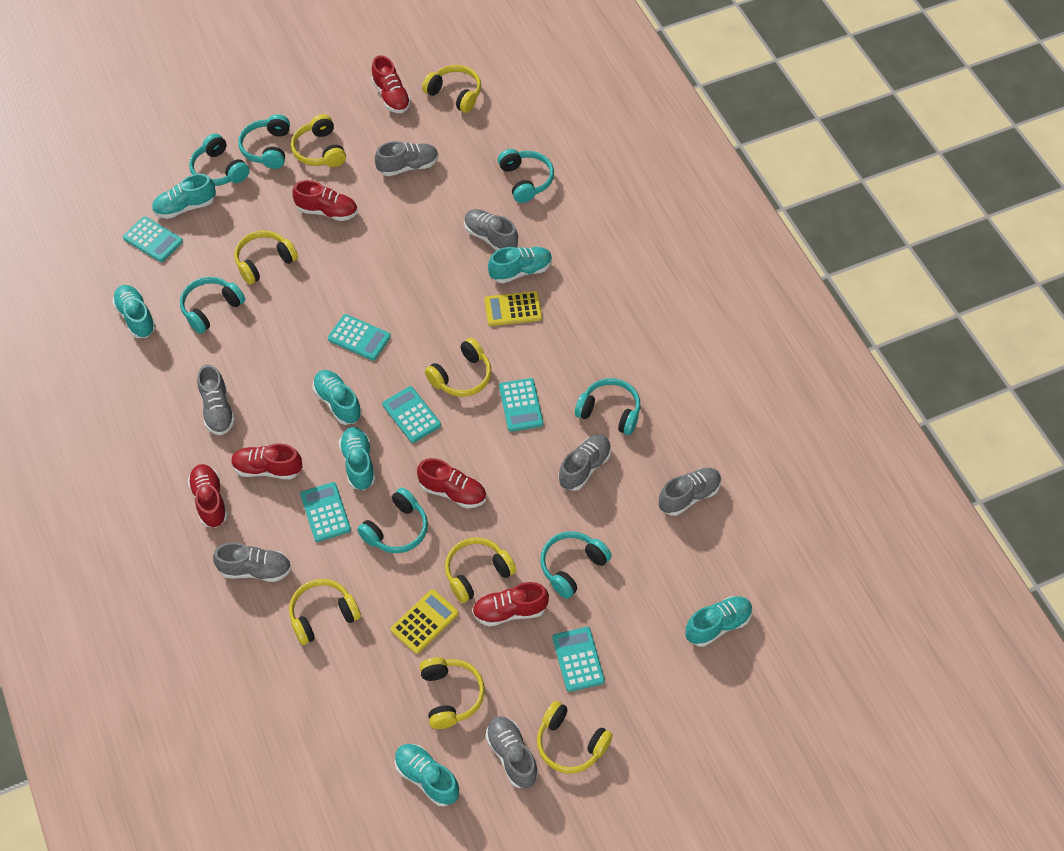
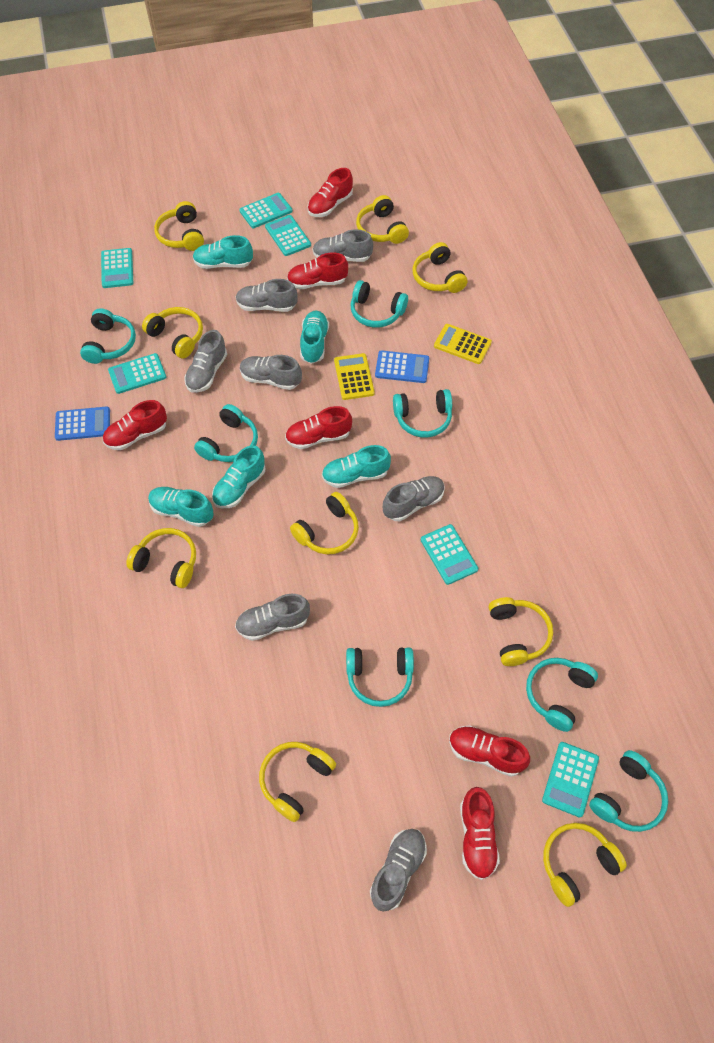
blue calculator: none = 0 -> [55,406,110,441] [375,350,429,383] = 2
turquoise shoe: [112,285,156,338] [152,174,216,219] [312,370,362,425] [339,427,376,490] [394,744,459,806] [488,247,552,283] [686,596,753,647] = 7 -> [148,487,214,527] [193,235,253,269] [212,445,265,508] [300,311,329,364] [322,445,391,488] = 5
yellow headphones: [234,231,298,285] [289,579,361,645] [291,114,346,167] [419,657,485,729] [422,65,481,113] [425,338,492,397] [445,537,517,603] [537,701,613,774] = 8 -> [126,528,196,588] [142,307,203,358] [154,201,204,251] [259,742,336,822] [290,492,359,555] [356,195,409,244] [413,242,467,293] [489,597,553,666] [543,823,627,907] = 9

